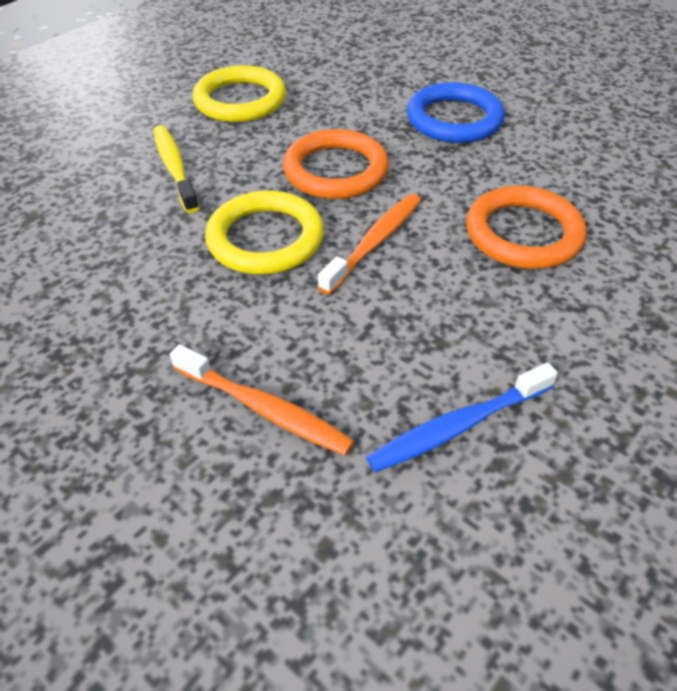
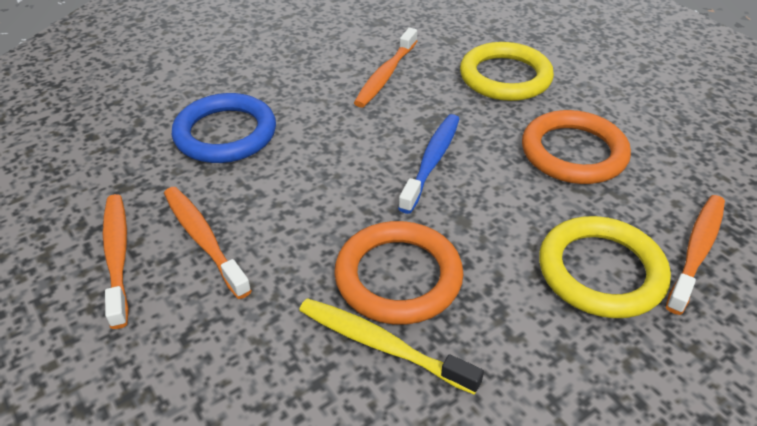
orange toothbrush: [170,344,354,456] [318,194,421,295] = 2 -> [103,194,129,329] [164,187,252,299] [354,28,417,108] [666,195,725,315] = 4

